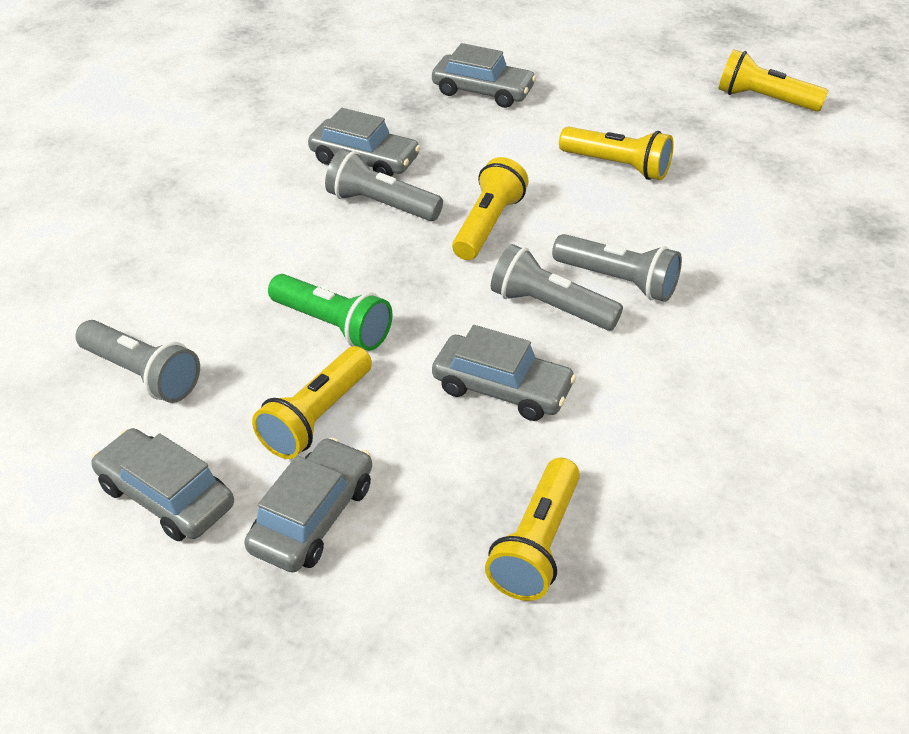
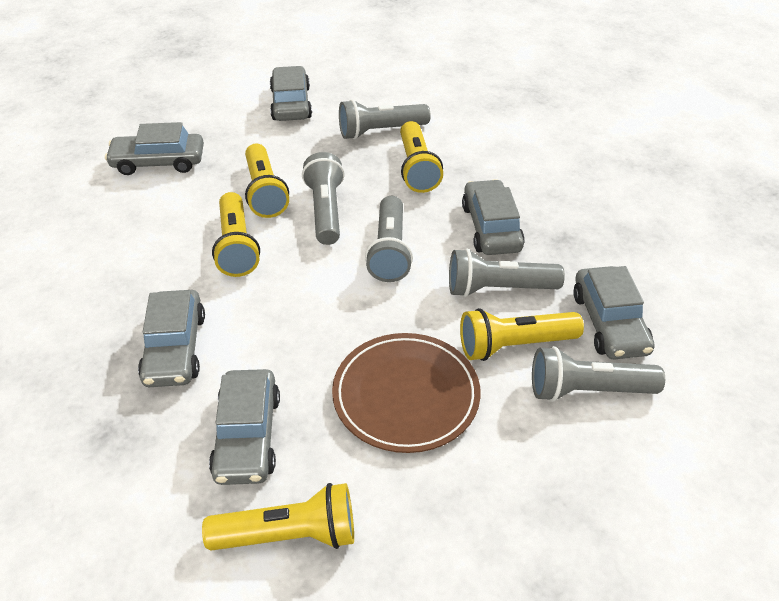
brown plate: none = 0 -> [332,333,481,453] = 1
green flashlight: [268,274,393,351] = 1 -> none = 0
grey car: [91,428,234,541] [244,437,372,572] [308,108,421,177] [432,43,536,108] [432,325,576,421] = 5 -> [105,122,204,175] [138,290,205,387] [209,369,280,485] [270,66,312,121] [462,179,525,255] [573,266,654,359] = 6
grey flashlight: [75,320,200,403] [325,149,443,221] [491,244,623,331] [552,234,682,302] = 4 -> [302,152,345,245] [339,99,431,140] [365,196,413,282] [449,248,565,297] [532,346,665,402] = 5

